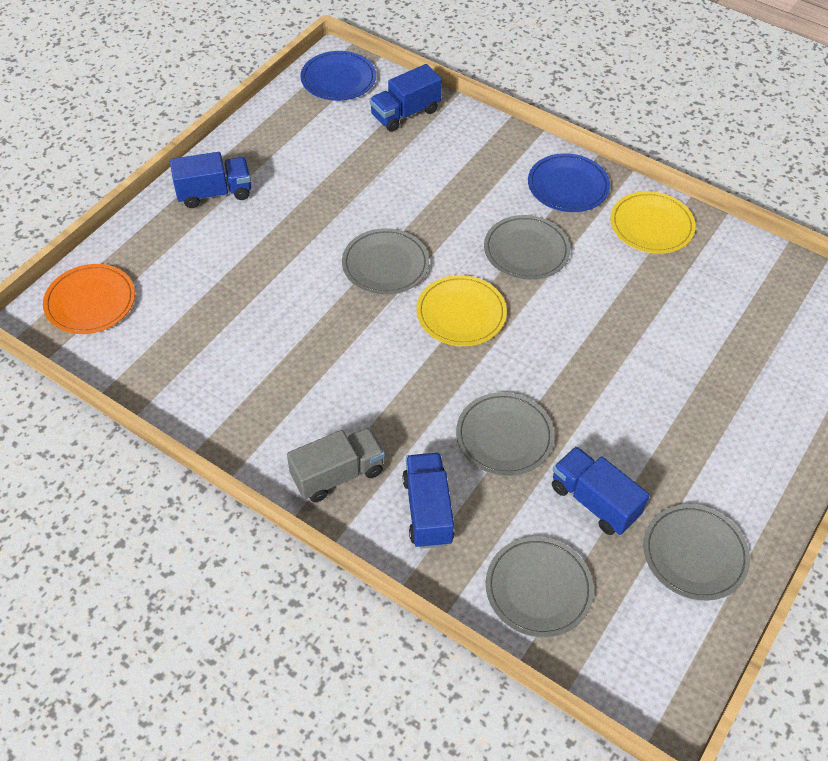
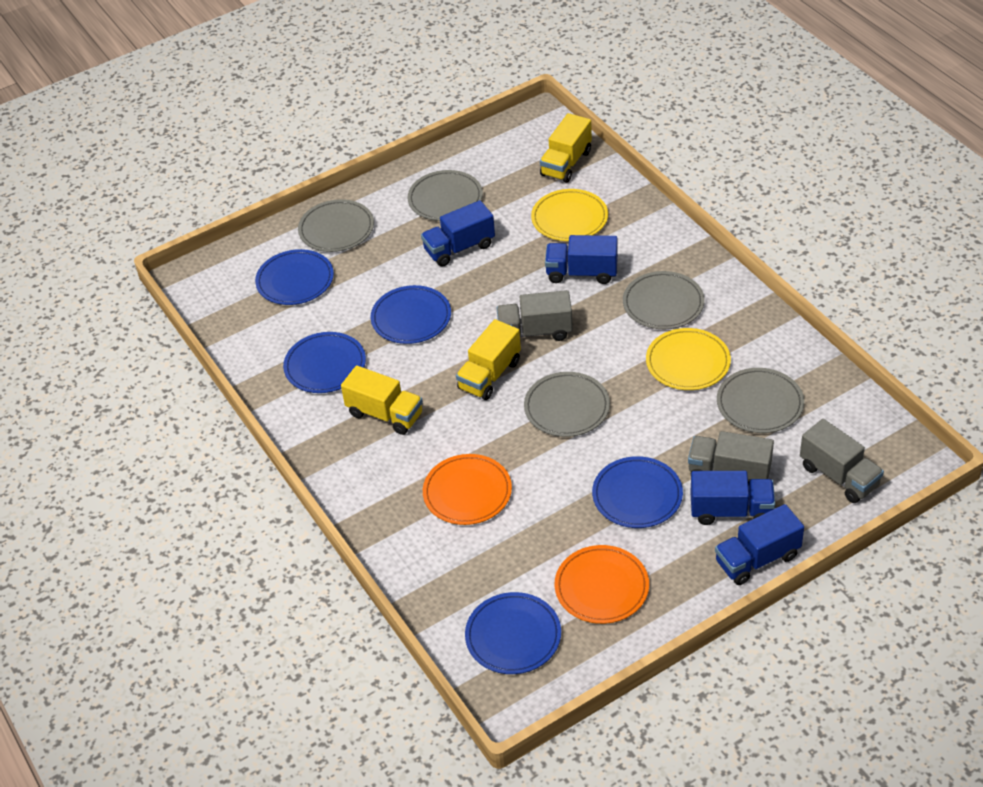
blue plate: [301,51,376,101] [528,153,610,212] = 2 -> [255,249,334,305] [283,332,366,393] [371,285,451,344] [465,592,561,674] [592,456,683,528] = 5
grey truck: [287,427,385,502] = 1 -> [497,290,573,341] [688,431,774,485] [800,419,884,503] = 3
orange plate: [43,264,135,334] = 1 -> [423,454,512,525] [554,545,649,624] = 2
yellow truck: none = 0 -> [341,365,423,435] [456,319,521,400] [540,113,592,183] = 3

